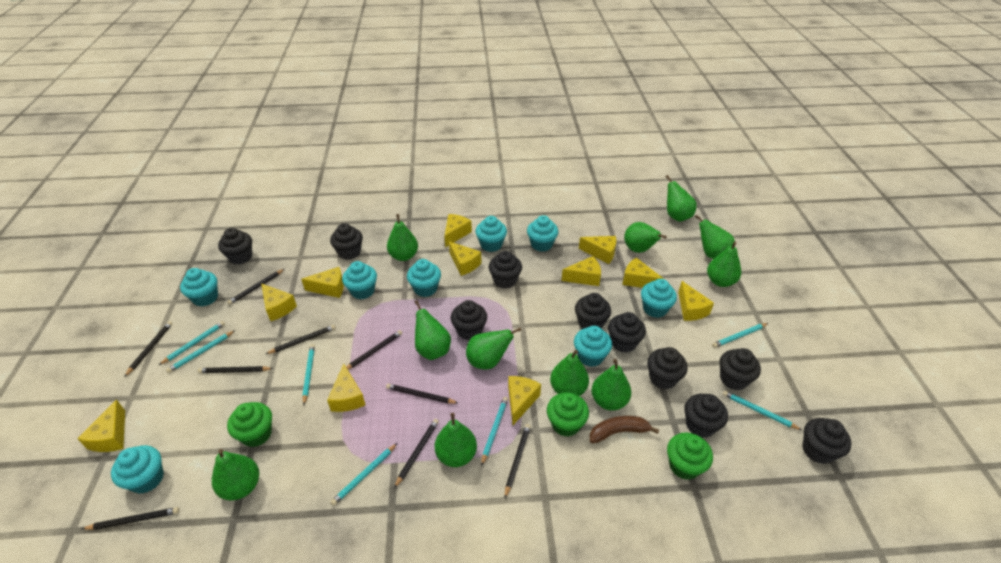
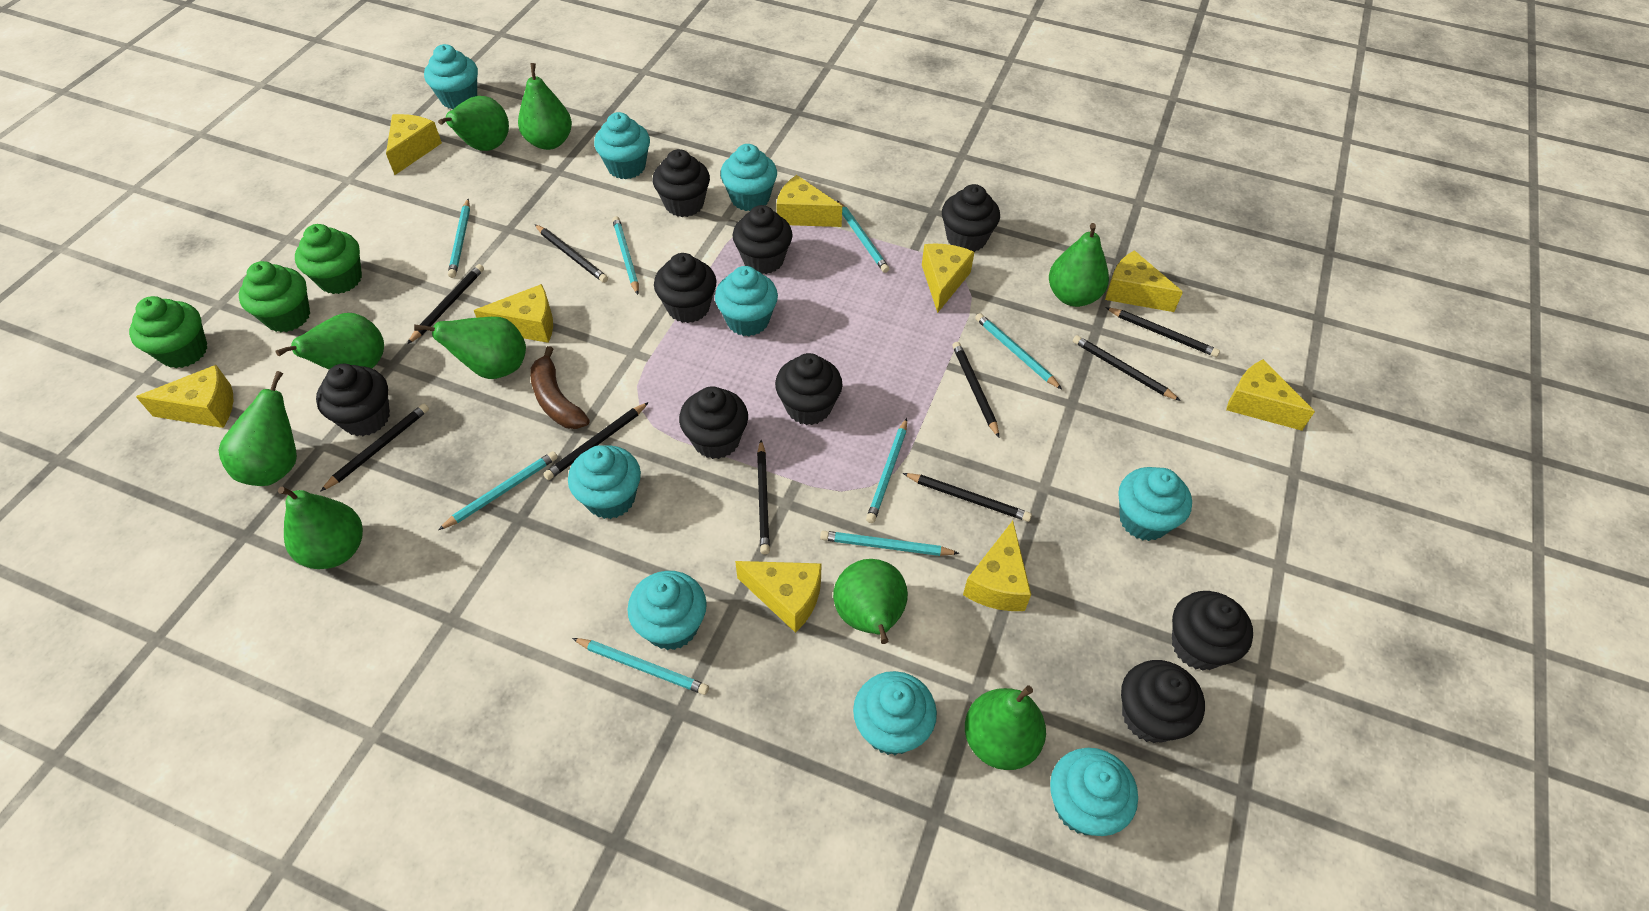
black cupcake: [218,228,252,264] [330,223,363,260] [451,300,487,340] [489,251,522,289] [575,293,611,329] [608,312,646,353] [647,347,688,389] [684,394,728,438] [720,348,761,390] [802,418,851,464] = 10 -> [316,364,390,436] [653,149,710,217] [654,253,717,323] [679,386,748,459] [733,205,793,274] [775,353,843,425] [942,184,1000,252] [1121,660,1205,743] [1172,591,1253,671] = 9
green pear: [212,449,259,500] [387,214,418,261] [415,300,451,360] [434,413,477,467] [466,328,522,369] [550,350,589,396] [591,359,631,411] [624,222,667,253] [666,175,697,222] [695,214,735,259] [707,242,741,287] = 11 -> [219,371,297,486] [275,313,384,370] [278,486,363,569] [414,317,526,379] [438,96,509,151] [518,63,572,150] [833,559,908,644] [965,685,1046,770] [1049,223,1109,307] = 9
turquoise cupcake: [111,445,164,494] [180,268,218,306] [342,261,377,300] [407,259,441,297] [476,216,507,252] [527,215,558,252] [574,326,612,367] [641,279,677,318] = 8 -> [424,44,478,109] [568,445,641,519] [594,112,650,179] [627,571,707,650] [715,266,778,336] [720,144,777,211] [853,671,937,755] [1050,748,1138,836] [1118,467,1192,541] = 9
turquoise pencil: [159,321,225,365] [166,330,235,373] [302,344,315,405] [330,443,397,506] [481,397,508,466] [712,323,768,348] [723,391,802,430] = 7 -> [438,451,558,530] [448,199,470,278] [572,638,709,695] [612,216,639,295] [820,531,959,556] [837,201,889,273] [866,418,907,523] [975,313,1062,389] = 8
yellow cheese: [77,399,125,452] [261,283,297,321] [301,267,344,298] [327,364,365,412] [444,214,472,247] [449,241,482,276] [508,376,541,425] [561,256,601,286] [579,236,616,264] [622,258,664,288] [678,281,714,321] = 11 -> [136,365,233,428] [386,114,442,175] [474,284,553,343] [735,561,822,633] [776,175,842,227] [922,244,974,313] [963,521,1031,611] [1105,250,1183,312] [1226,359,1315,431] = 9

